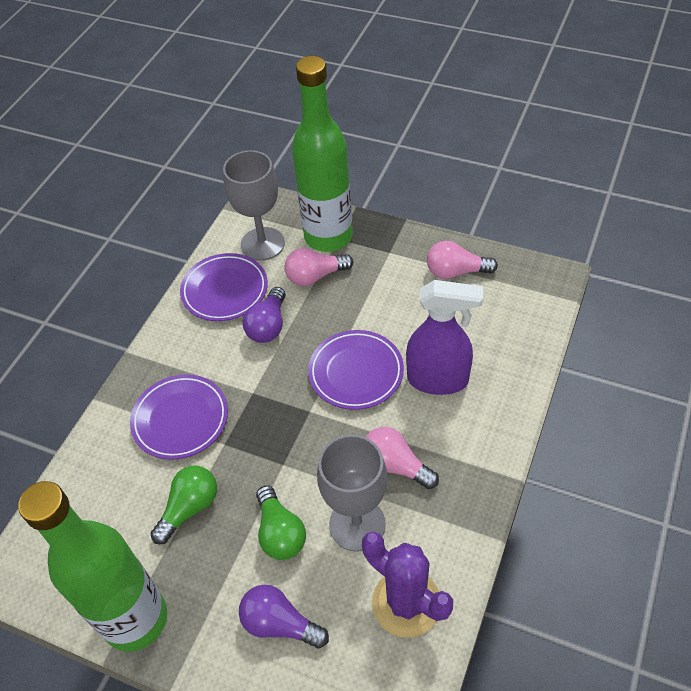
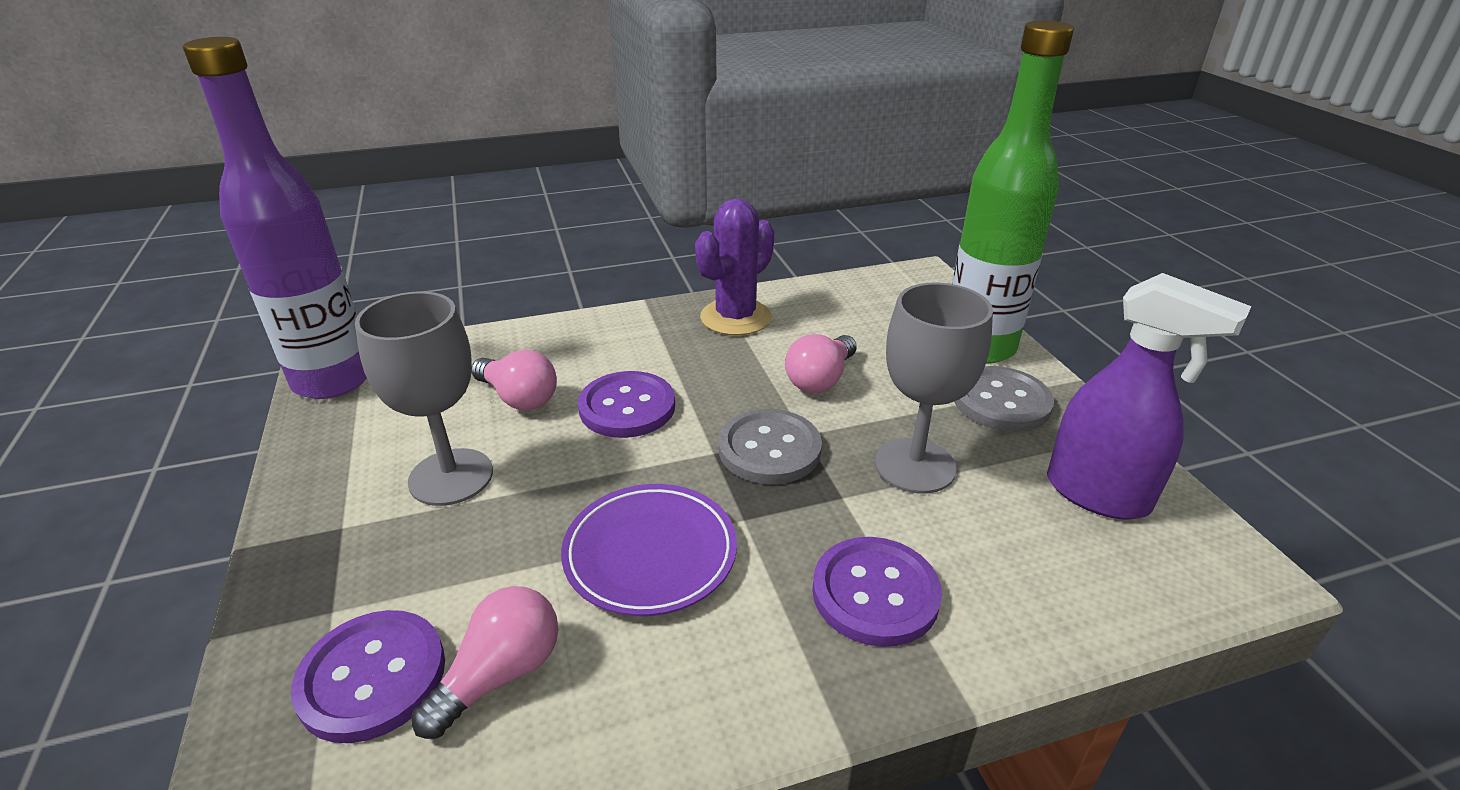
green bottle: [18,481,167,652] [292,56,353,252] = 2 -> [952,20,1074,364] = 1
green light bulb: [150,465,217,544] [256,485,306,560] = 2 -> none = 0
grey button: none = 0 -> [719,409,822,484] [954,366,1054,432] = 2
purple bottle: none = 0 -> [183,37,367,399] = 1
purple button: none = 0 -> [291,610,445,743] [578,371,675,438] [812,537,942,647] = 3
purple light bulb: [239,585,329,648] [243,287,285,343] = 2 -> none = 0
purple plate: [130,374,228,460] [180,253,268,321] [308,330,404,410] = 3 -> [561,484,737,616] = 1

